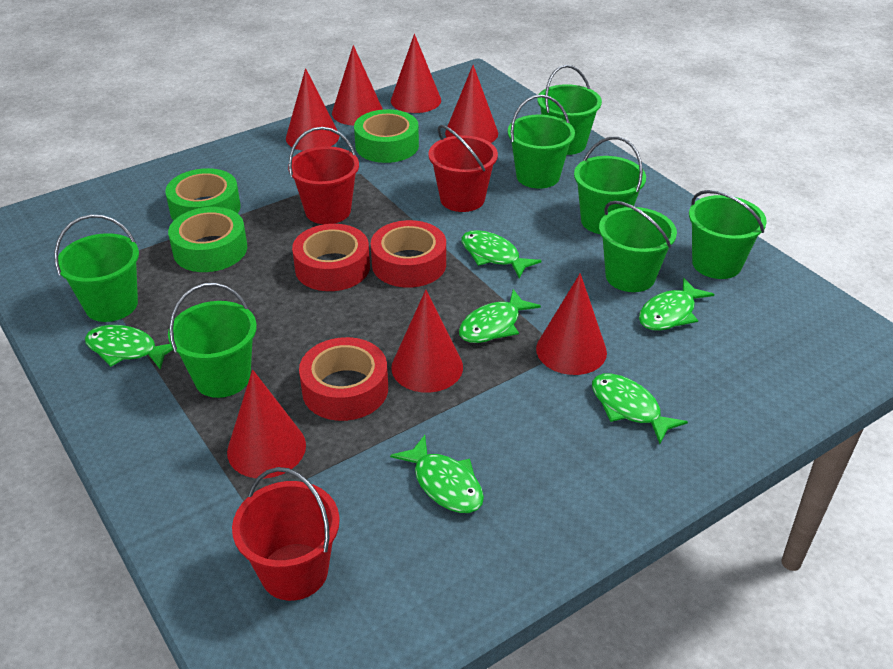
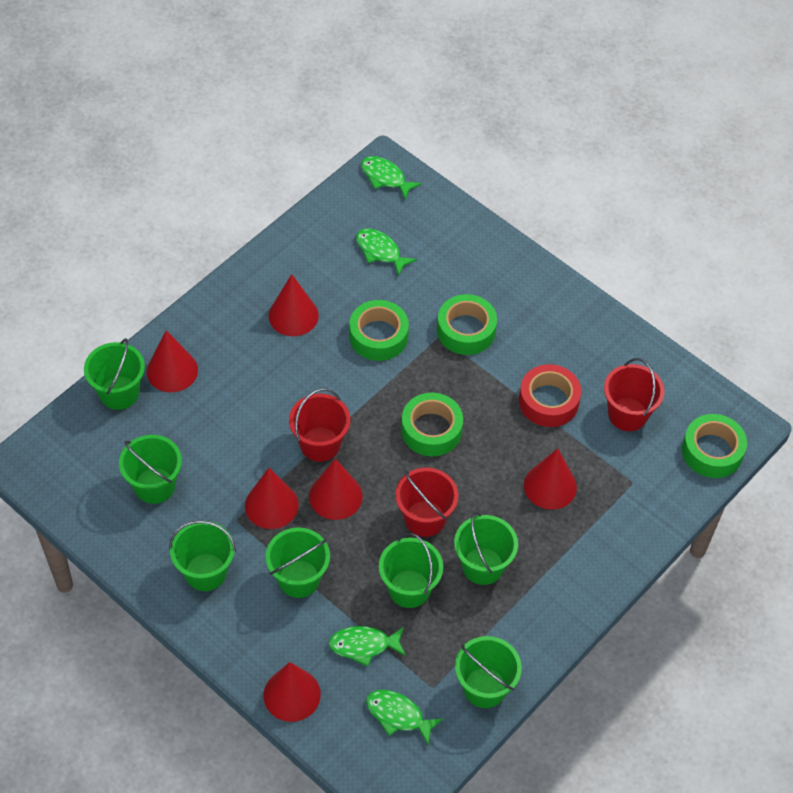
green fish: [85,325,173,370] [390,435,484,513] [459,289,541,343] [461,230,542,278] [592,373,688,444] [639,278,714,331] = 6 -> [329,626,406,667] [356,228,417,276] [361,156,422,200] [366,690,444,746] = 4
green tape: [165,168,241,221] [168,207,247,272] [354,109,419,163] = 3 -> [349,300,409,361] [401,393,463,456] [437,294,497,355] [682,414,747,478] = 4
red cone: [227,370,306,479] [286,68,339,151] [332,45,383,126] [391,34,441,113] [391,290,463,393] [445,65,498,143] [536,273,607,375] = 7 -> [147,330,198,392] [245,468,299,529] [264,662,321,722] [269,274,319,336] [309,458,363,520] [524,448,577,510] = 6
red tape: [292,224,370,291] [299,337,388,421] [371,220,446,288] = 3 -> [519,364,581,427] = 1

